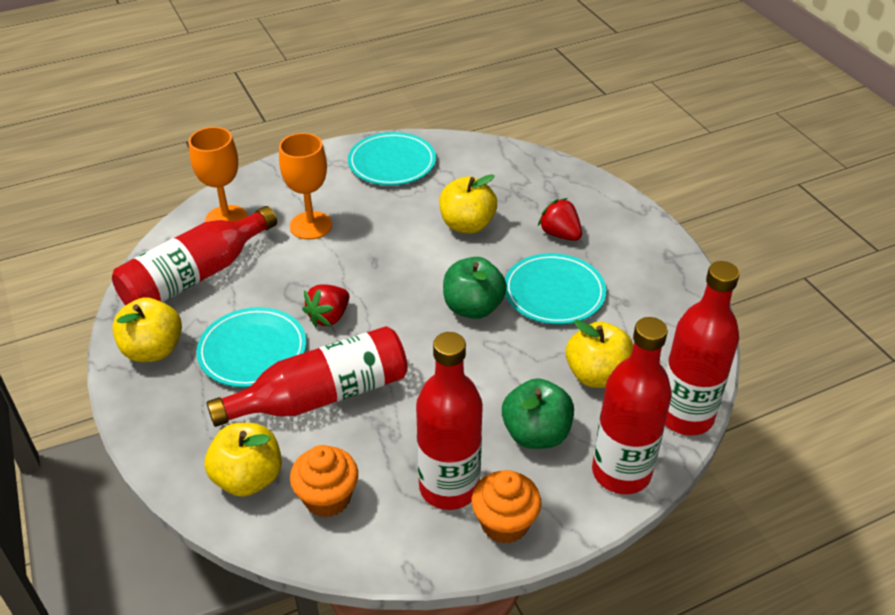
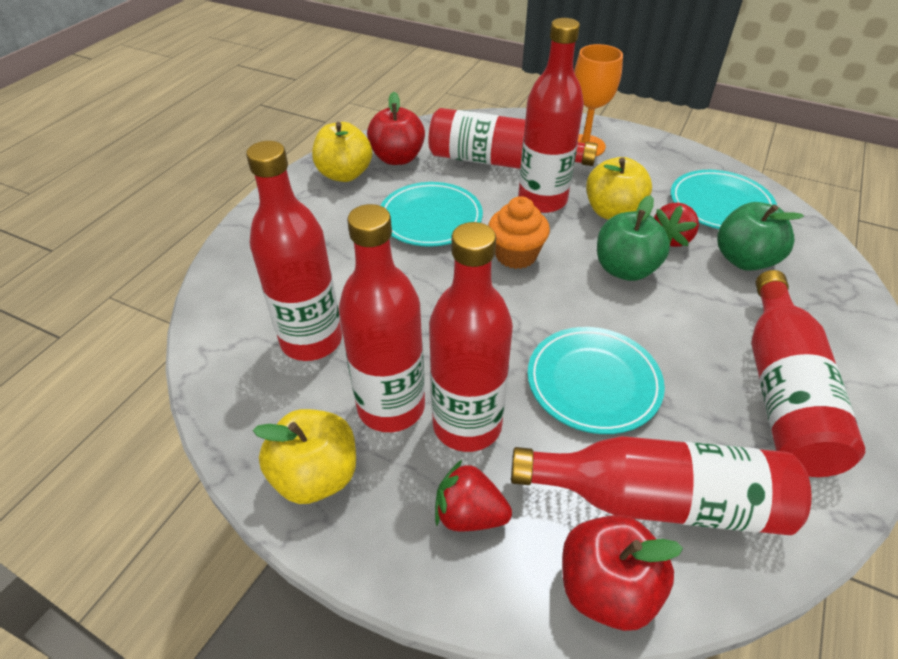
orange cupcake: [290,445,358,518] [472,470,541,544] = 2 -> [488,196,550,269] = 1
orange goblet: [189,127,248,222] [279,133,332,240] = 2 -> [574,44,623,157] = 1
red apple: none = 0 -> [367,92,425,165] [562,515,683,631] = 2
red bottle: [112,206,277,306] [207,326,408,427] [416,332,483,510] [592,317,672,494] [665,261,739,436] = 5 -> [246,141,342,361] [338,204,425,432] [428,108,598,169] [429,222,513,452] [511,436,812,535] [518,18,584,213] [751,270,865,477] = 7
yellow apple: [112,297,182,362] [205,423,282,497] [439,174,497,234] [566,320,634,388] = 4 -> [253,409,356,504] [312,122,372,182] [586,157,652,220] = 3

